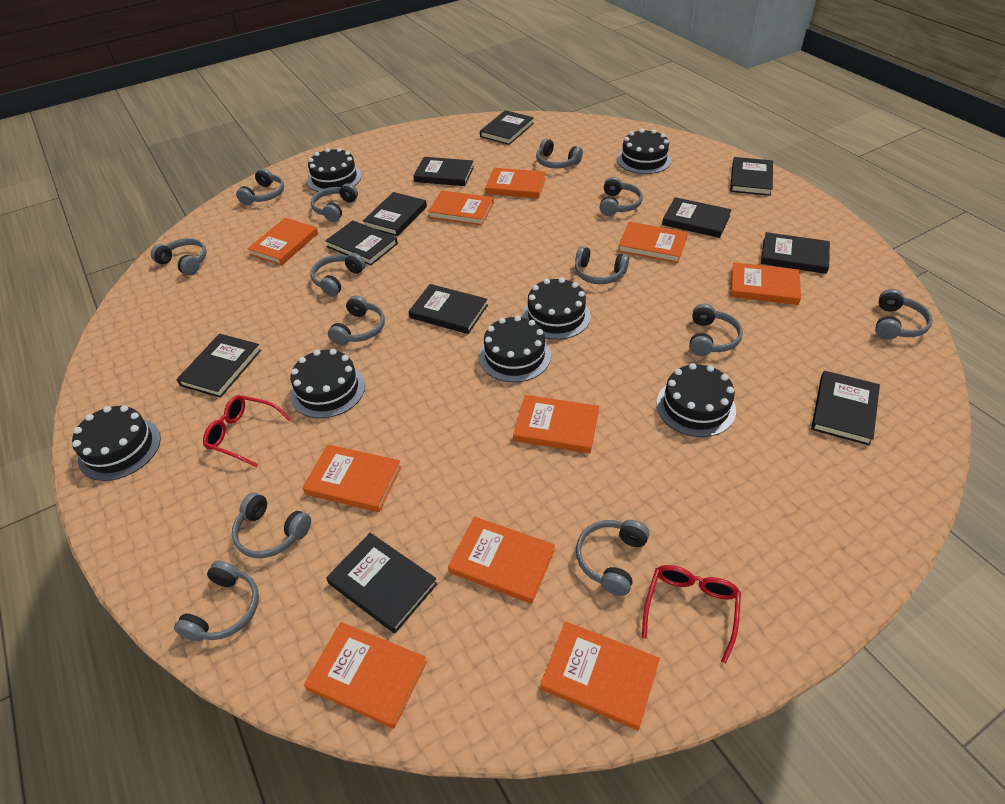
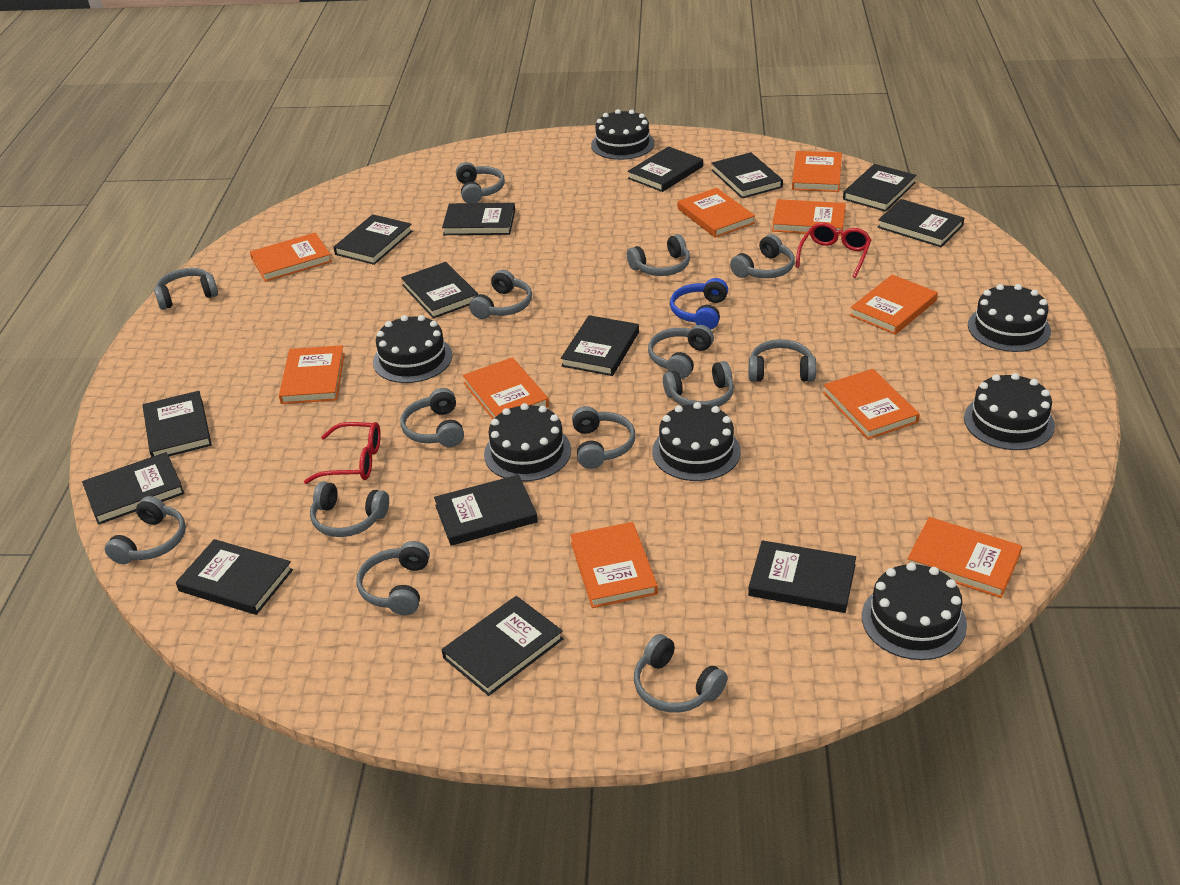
black book: [176,334,261,398] [325,220,398,265] [326,533,438,633] [363,192,427,236] [408,284,488,334] [413,157,474,186] [480,110,534,145] [662,197,732,238] [730,157,773,196] [761,232,830,274] [811,371,880,446] = 11 -> [82,452,184,525] [143,391,212,457] [176,539,293,615] [333,214,413,265] [401,262,478,319] [434,475,538,546] [442,203,515,235] [442,596,563,696] [561,315,639,376] [628,146,703,192] [711,152,783,198] [748,540,856,613] [843,164,916,212] [878,199,964,247] = 14
blue headphones: none = 0 -> [670,278,728,329] = 1
grey headphones: [151,238,207,276] [174,560,259,641] [232,493,311,558] [236,168,284,205] [310,253,365,297] [311,183,358,222] [328,295,385,345] [536,138,583,169] [575,246,629,284] [576,520,649,596] [600,177,643,216] [689,303,743,356] [875,289,933,339] = 13 -> [105,496,186,564] [154,268,218,310] [310,481,389,537] [356,541,430,615] [400,388,464,447] [456,162,505,203] [469,270,532,319] [572,406,635,469] [627,234,690,276] [634,634,728,713] [648,325,714,379] [663,361,734,407] [730,234,795,278] [749,339,816,382] = 14

